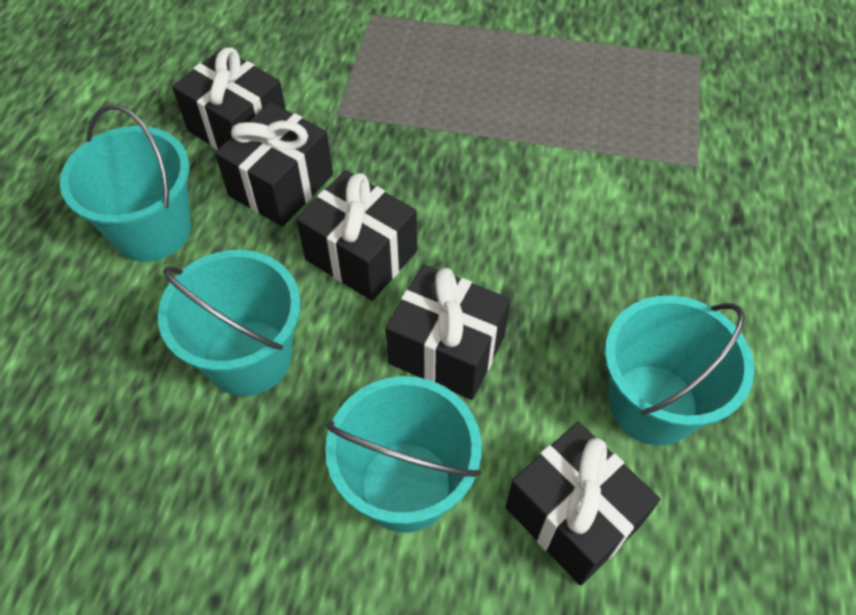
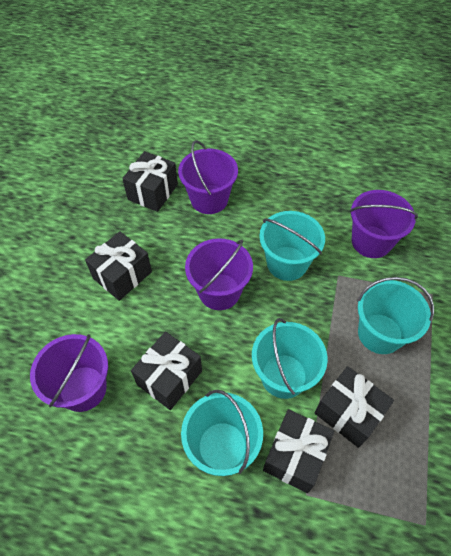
purple bucket: none = 0 -> [30,334,108,412] [178,140,238,214] [185,238,253,310] [350,190,418,258] = 4

